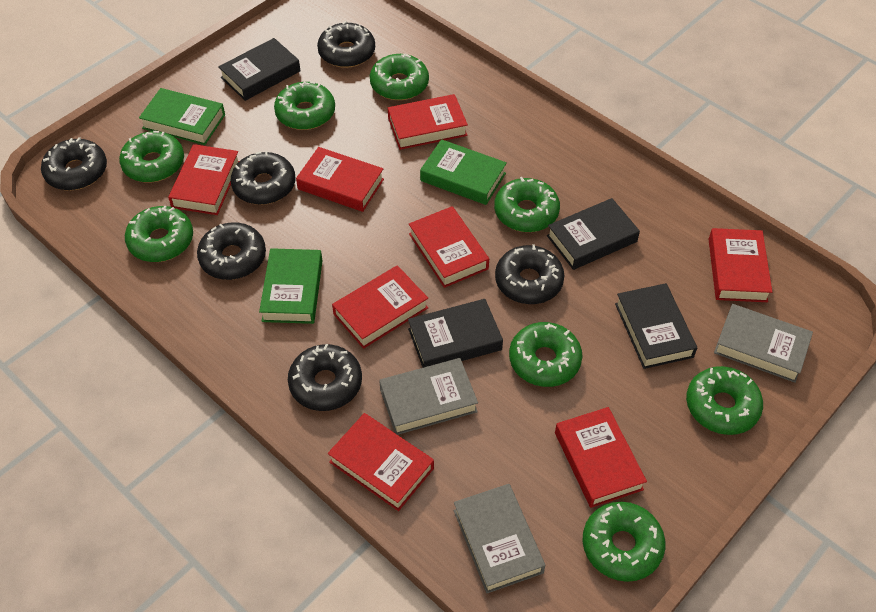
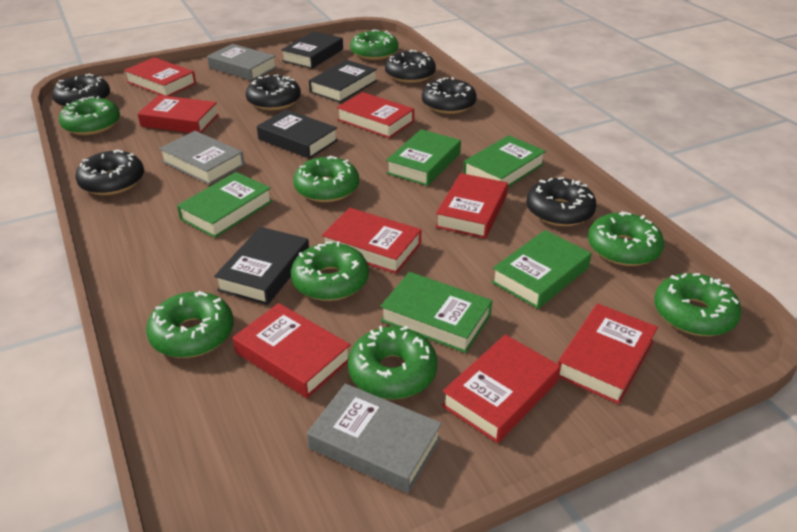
green book: [139,88,225,145] [259,248,323,324] [420,139,507,205] = 3 -> [177,172,273,238] [380,272,492,353] [386,129,461,186] [463,135,546,187] [492,230,592,309] = 5

